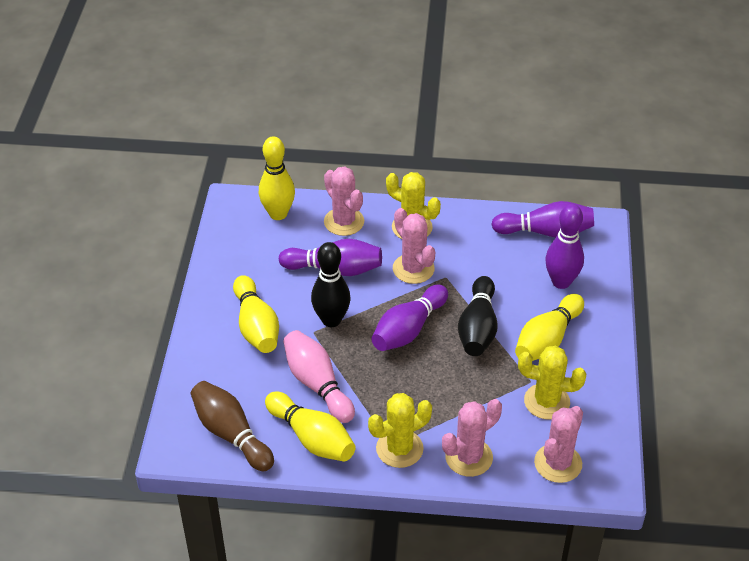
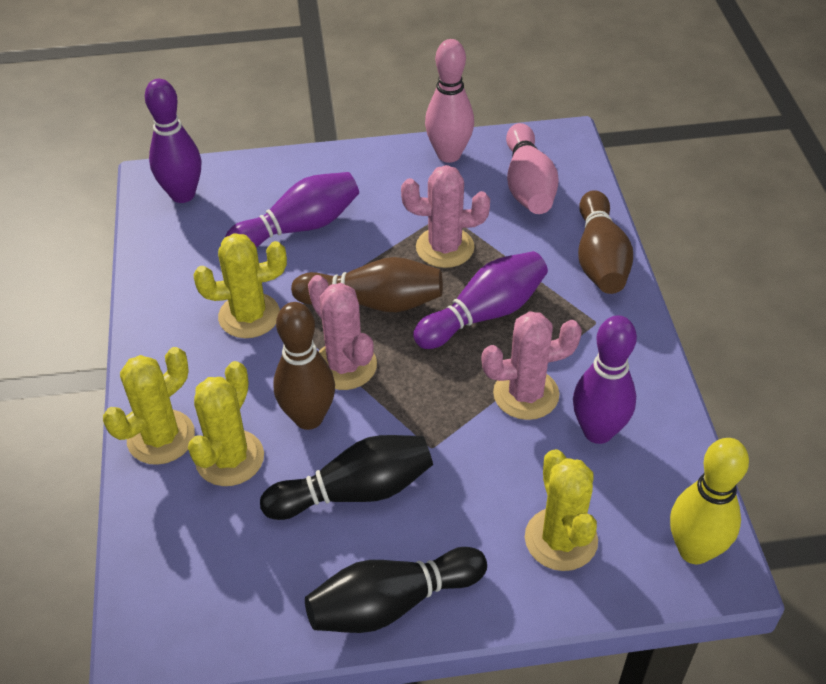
brown bowling pin: [191,381,274,471] = 1 -> [273,302,335,430] [291,257,443,312] [578,190,633,294] = 3
pink bowling pin: [283,330,355,423] = 1 -> [425,39,474,163] [506,123,558,214] = 2
pink cactus: [324,166,364,236] [393,208,435,284] [442,399,502,477] [534,406,583,483] = 4 -> [308,275,377,390] [401,165,490,268] [481,311,582,420] = 3
yellow bowling pin: [233,275,279,353] [259,136,295,220] [265,392,356,462] [515,294,584,361] = 4 -> [670,438,749,564] = 1
yellow cactus: [368,393,432,468] [386,172,441,239] [518,346,587,420] = 3 -> [103,347,195,465] [188,361,264,486] [193,233,287,338] [525,449,598,571] = 4

